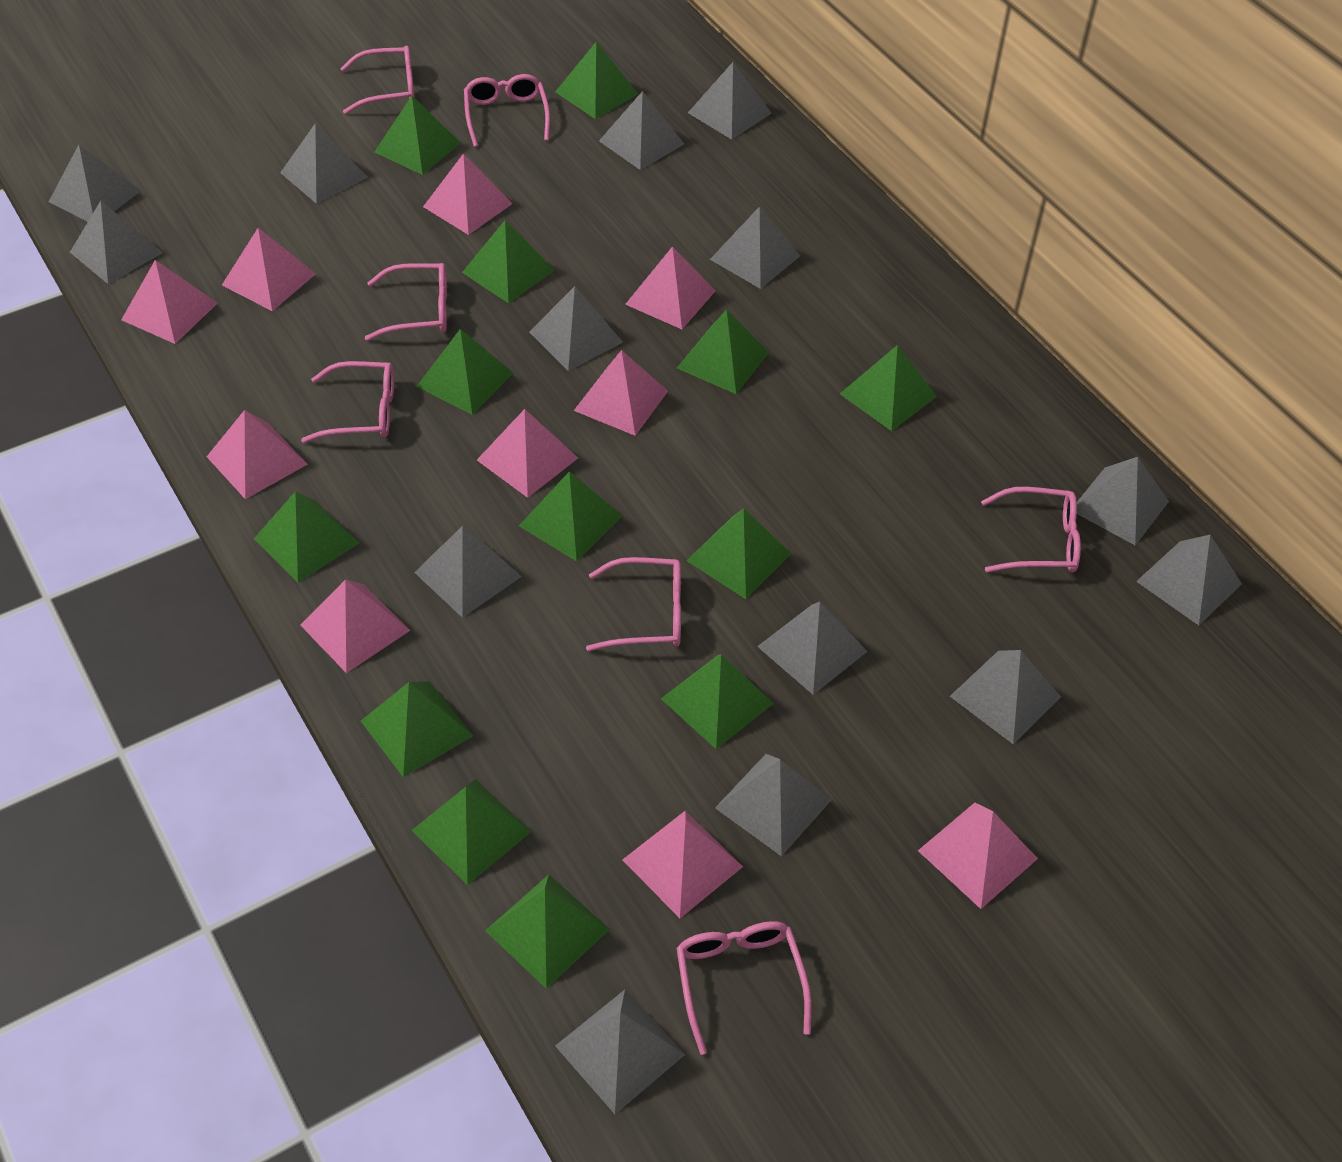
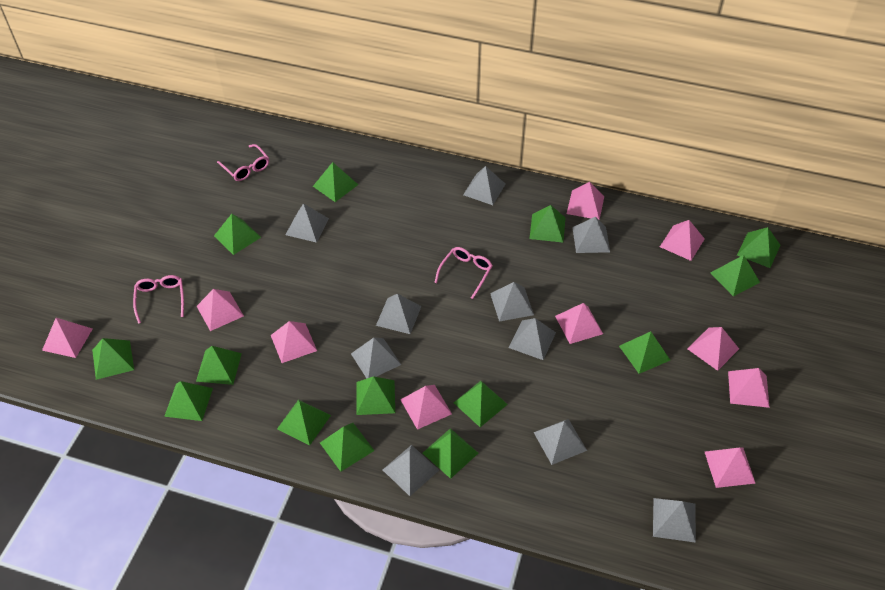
green pyramid: [254,491,359,583] [361,681,473,777] [375,96,461,175] [411,779,532,885] [416,329,514,415] [462,220,555,303] [485,875,610,989] [519,471,622,562] [555,42,638,119] [661,654,774,749] [677,309,769,394] [686,508,791,599] [840,345,937,431] = 13 -> [92,338,134,380] [164,381,213,421] [196,346,242,385] [214,214,261,255] [277,399,331,446] [313,162,358,202] [320,423,375,472] [356,376,395,415] [423,428,478,479] [454,381,508,427] [529,205,565,242] [619,331,670,374] [710,255,760,296] [737,227,781,268] = 14
grey pyramid: [49,145,141,222] [70,201,163,284] [280,123,368,204] [414,526,522,618] [529,286,623,371] [555,990,685,1114] [599,91,684,170] [688,62,772,140] [710,206,800,289] [715,754,832,856] [757,602,868,695] [950,650,1061,744] [1077,457,1169,545] [1136,535,1242,625] = 14 -> [285,203,329,243] [351,337,401,378] [376,294,422,334] [383,445,439,496] [463,166,505,205] [490,282,534,321] [509,318,556,360] [534,419,587,465] [572,217,610,253] [653,498,696,543] = 10
pink glasses: [301,361,394,443] [340,46,415,114] [365,263,447,341] [464,74,550,147] [586,557,681,651] [676,921,812,1055] [981,487,1081,573] = 7 -> [133,275,184,324] [217,144,269,181] [434,247,493,299] = 3

